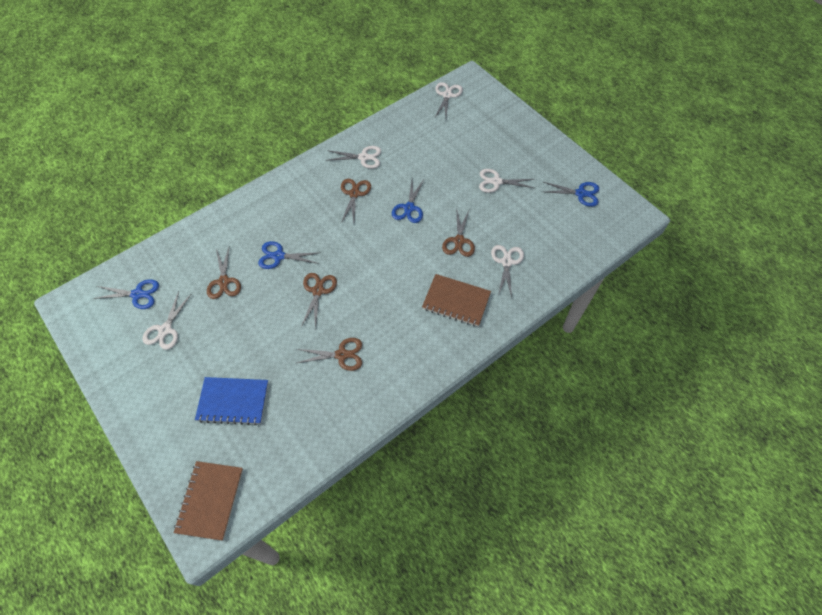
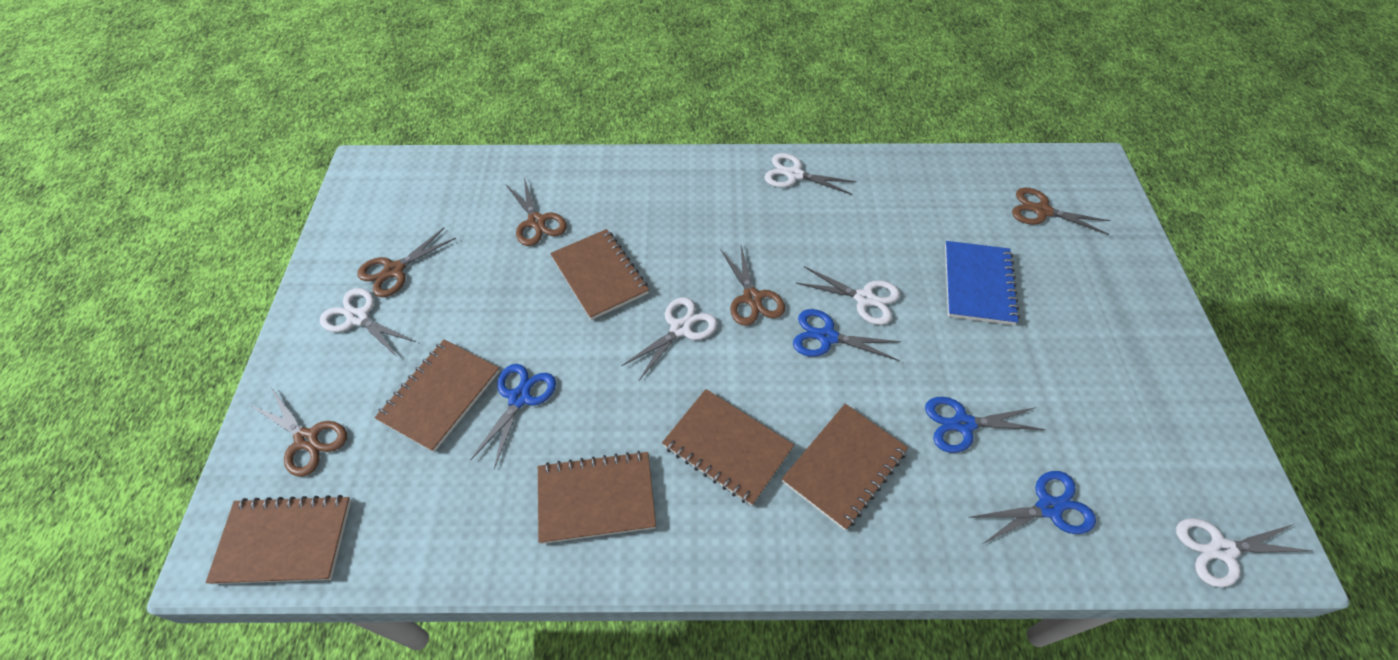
brown notebook: [174,461,243,541] [422,274,491,327] = 2 -> [205,495,351,584] [374,340,500,452] [538,451,656,544] [550,229,649,320] [662,389,794,506] [782,404,908,530] = 6

